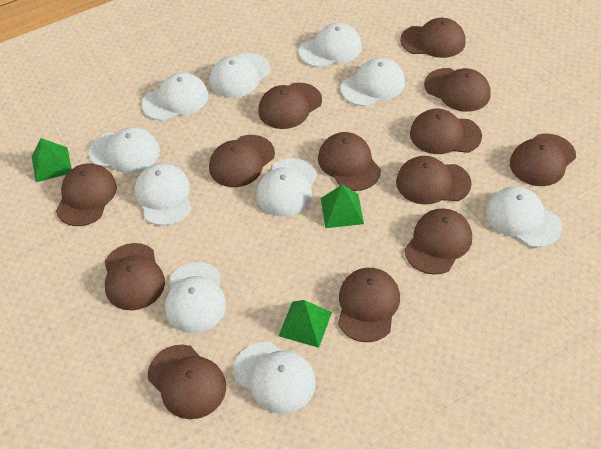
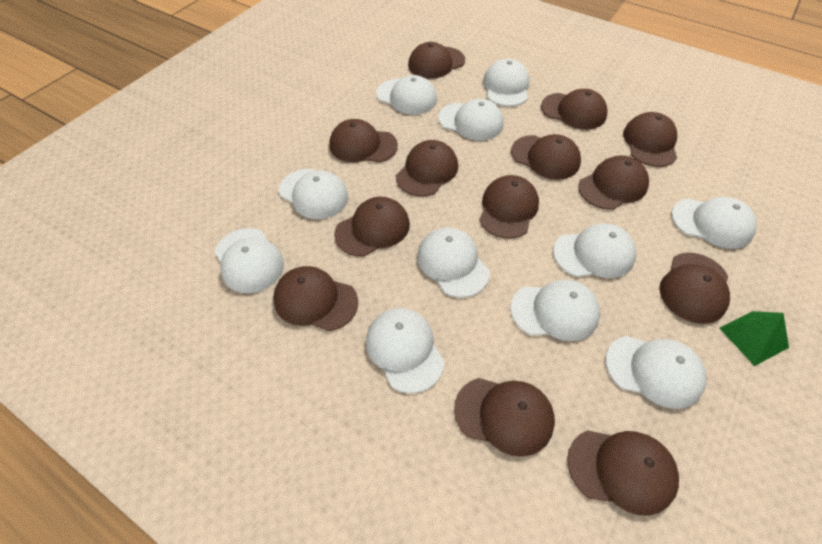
green pyramid: [31,138,72,182] [279,300,332,348] [321,184,364,228] = 3 -> [720,311,789,366] = 1
white cap: [89,127,160,173] [135,163,192,226] [142,72,208,121] [165,262,226,333] [210,53,270,98] [234,342,316,414] [257,158,317,217] [299,23,362,68] [341,58,405,106] [486,187,562,248] = 10 -> [215,228,284,293] [279,169,348,219] [366,308,445,393] [376,75,437,115] [417,227,490,298] [438,99,504,140] [483,59,529,106] [510,279,600,341] [553,224,636,278] [605,336,706,409] [671,197,757,249] = 11

